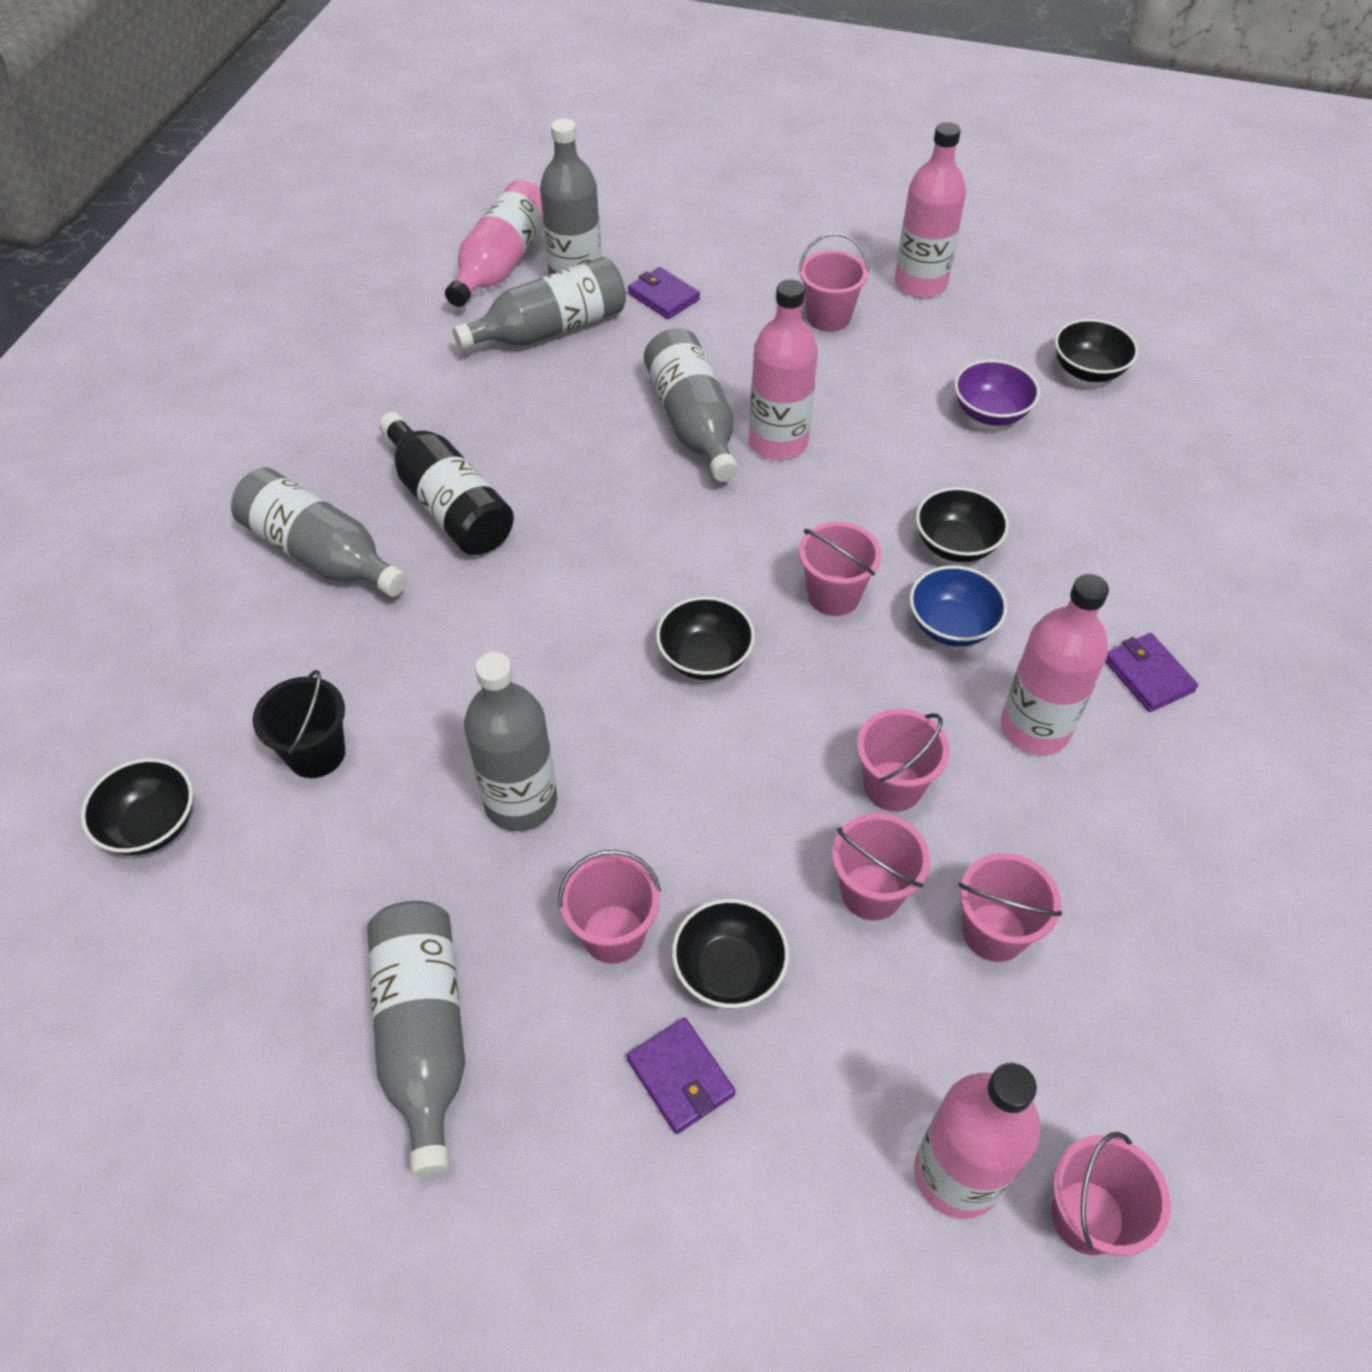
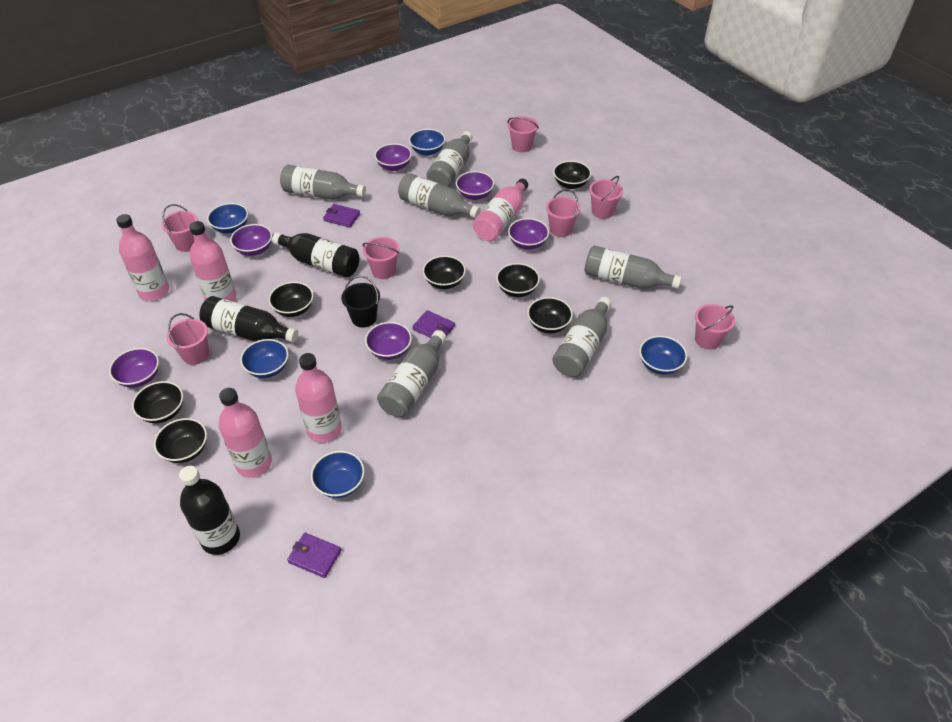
black bottle: [379,412,514,555] = 1 -> [179,466,240,555] [199,296,298,343] [272,232,359,277] = 3
black bowl: [81,758,193,855] [656,596,755,680] [672,899,789,1009] [916,487,1009,562] [1055,319,1138,382] = 5 -> [132,381,183,423] [154,418,207,463] [269,282,314,317] [423,256,466,289] [496,263,540,297] [527,297,573,333] [553,161,591,189] = 7
blue bowl: [909,565,1007,647] = 1 -> [207,203,248,233] [240,339,288,378] [311,451,365,498] [409,129,445,156] [639,336,687,375] = 5
purple bowl: [954,359,1040,426] = 1 -> [109,348,159,388] [230,224,272,256] [365,322,412,360] [375,143,412,171] [456,171,494,200] [508,218,549,249] = 6

